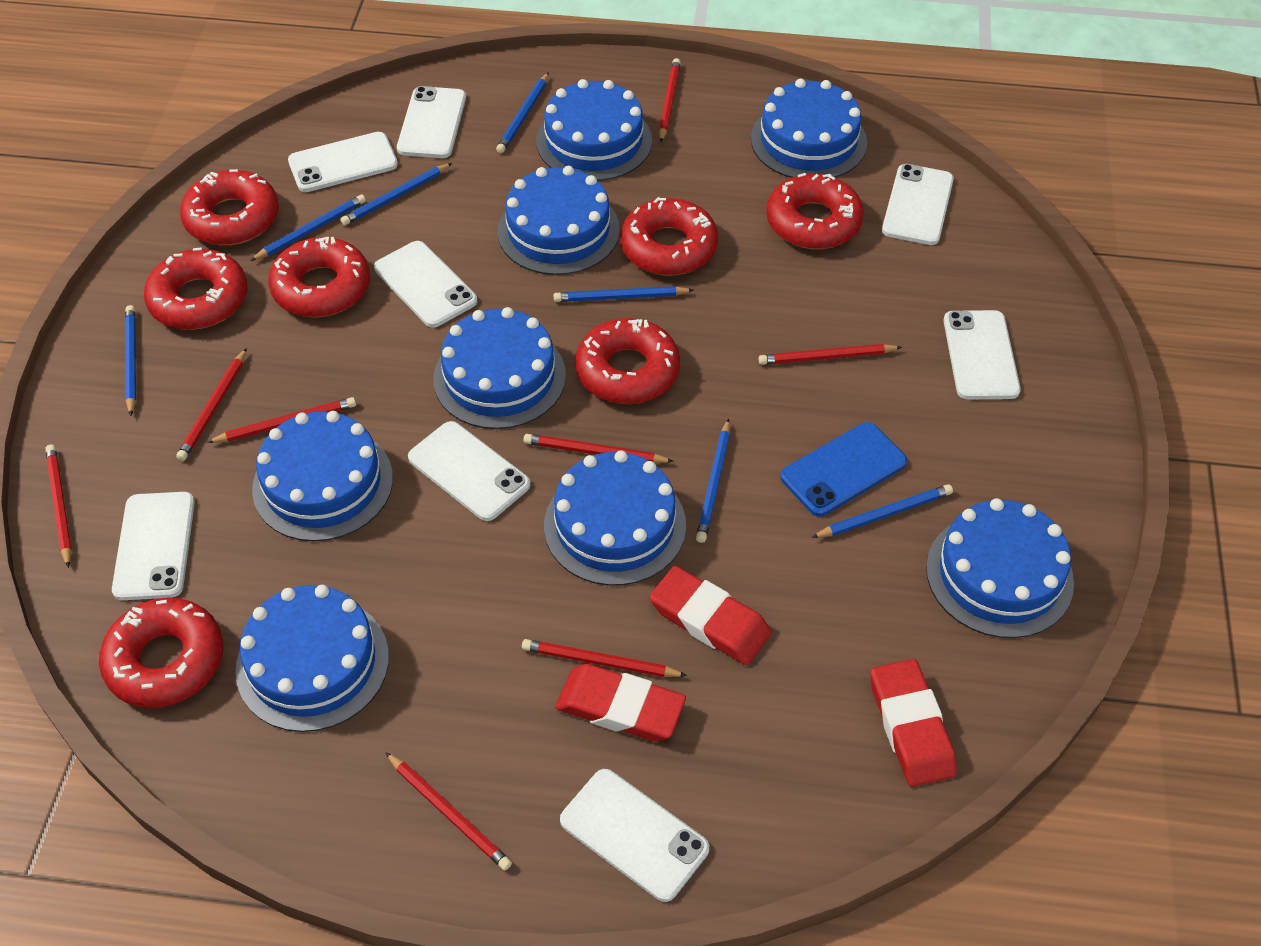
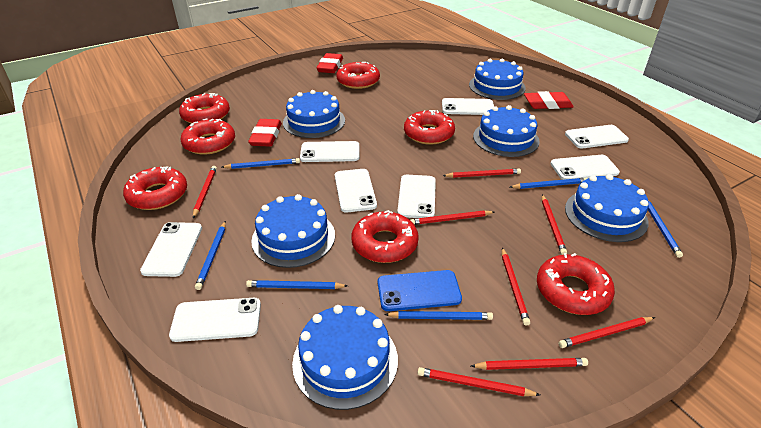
blue cake: [235,585,389,732] [252,411,393,542] [433,307,566,429] [498,166,620,275] [536,79,652,181] [544,450,686,586] [751,79,867,178] [926,498,1074,638] = 8 -> [251,194,335,268] [283,90,345,138] [292,305,398,410] [469,58,526,100] [473,105,540,157] [565,174,649,242] = 6
blue pencil: [125,305,136,416] [250,194,366,261] [340,163,452,225] [496,72,549,153] [554,286,694,302] [696,419,730,543] [811,484,953,538] = 7 -> [195,221,226,290] [222,158,300,169] [246,280,347,289] [384,311,493,320] [510,178,588,189] [648,200,683,258] = 6

